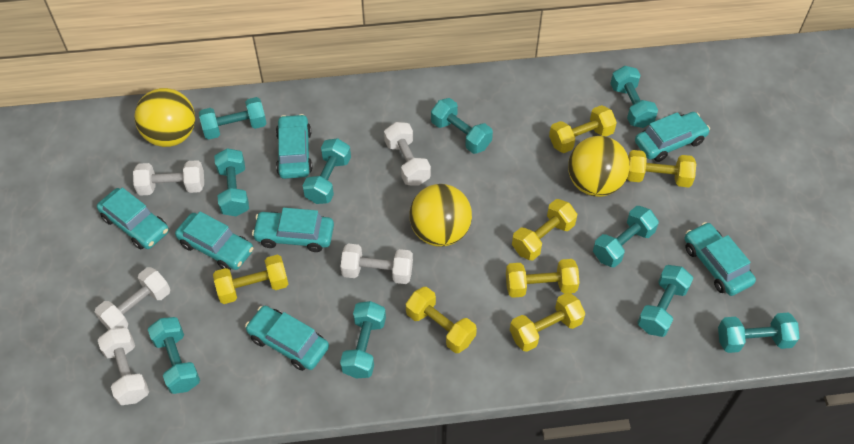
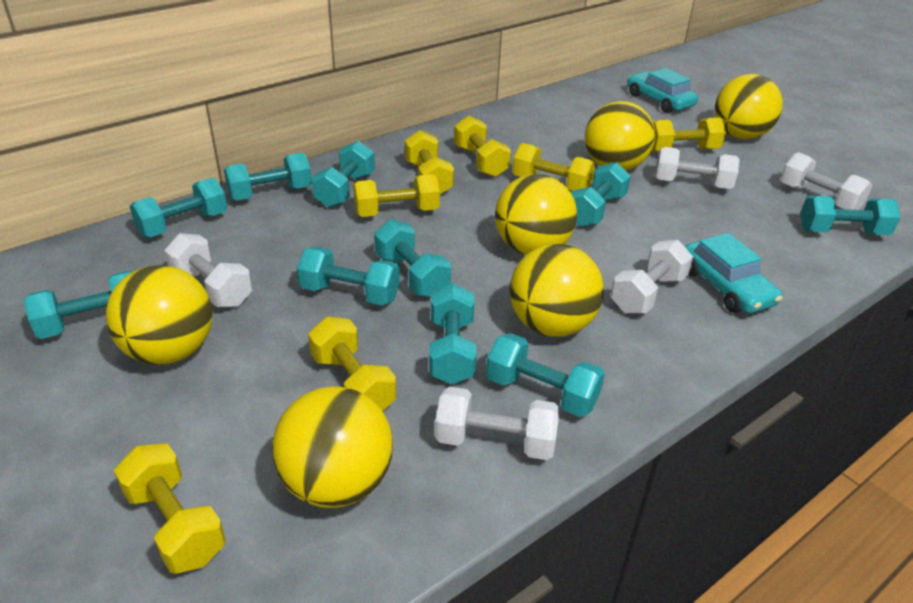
turquoise car: [97,187,169,249] [175,211,254,270] [245,306,329,371] [252,208,334,252] [276,114,313,179] [635,112,710,162] [685,222,756,296] = 7 -> [627,68,698,113] [684,233,782,313] = 2
yellow ball: [135,88,195,147] [409,184,472,247] [568,136,630,197] = 3 -> [106,265,213,365] [272,386,393,508] [495,174,577,255] [510,243,604,337] [585,101,655,171] [715,74,783,139] = 6

